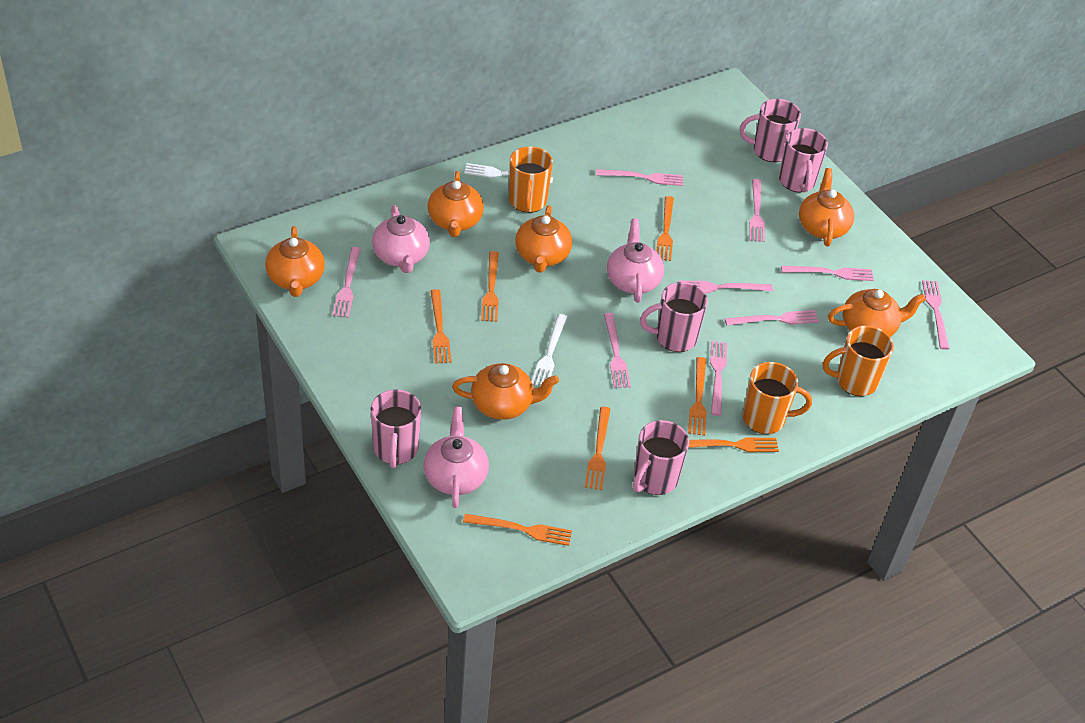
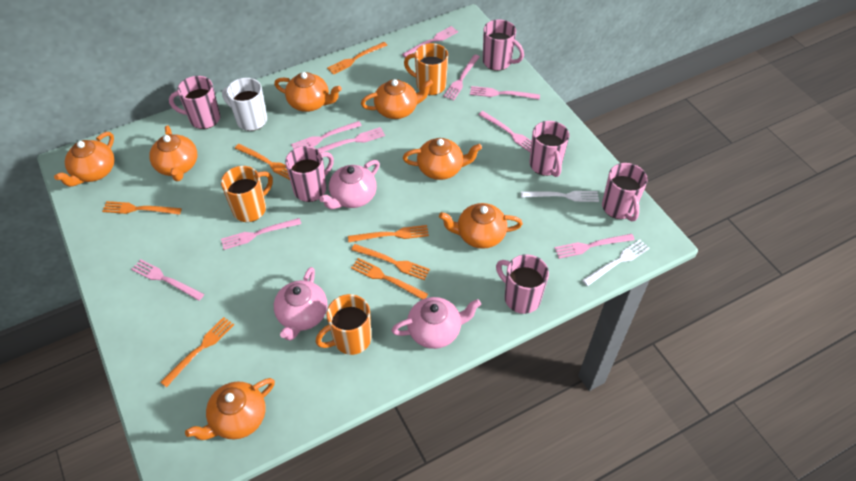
orange teapot: [265,226,325,297] [428,171,484,237] [452,363,559,420] [515,205,572,273] [799,168,854,247] [828,289,926,337] = 6 -> [54,132,114,187] [149,125,197,181] [185,378,275,440] [274,72,342,112] [361,79,433,119] [403,138,482,180] [439,203,523,249] = 7
pink mug: [371,390,421,468] [633,420,689,495] [640,282,708,352] [740,99,801,162] [779,128,828,192] = 5 -> [169,76,220,129] [285,146,334,202] [483,19,524,71] [496,254,549,314] [530,121,569,177] [602,163,648,222] = 6
white mug: none = 0 -> [222,78,267,131] = 1

